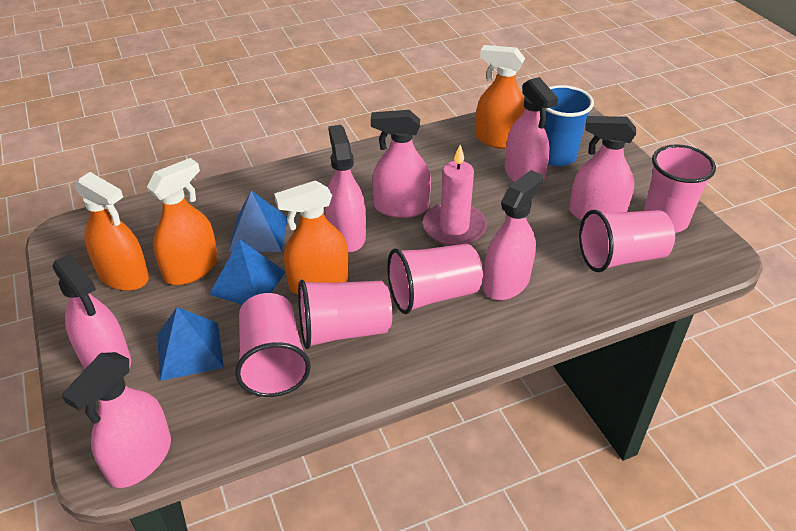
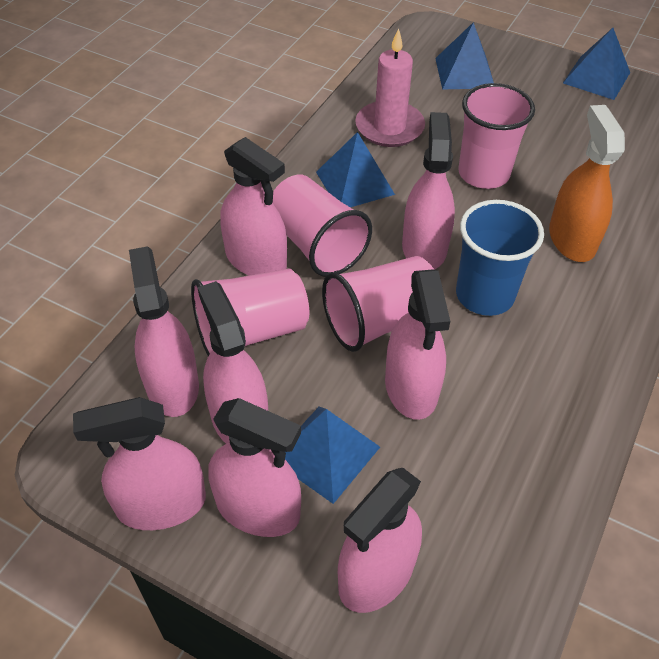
blue pyramid: [157,307,224,381] [209,239,286,305] [228,190,287,252] = 3 -> [285,407,380,504] [316,132,395,207] [435,22,494,89] [563,28,630,100] = 4
orange spray bottle: [74,172,149,291] [147,158,218,285] [274,180,349,295] [475,45,525,149] = 4 -> [549,105,625,262] = 1
pink cup: [235,293,311,397] [298,280,392,349] [387,244,483,314] [579,210,675,272] [644,144,716,233] = 5 -> [191,268,309,356] [273,175,372,277] [322,256,434,352] [458,83,535,189] = 4
pink spray bottle: [52,253,131,369] [62,352,171,488] [325,125,366,252] [371,110,431,218] [483,170,543,300] [505,77,558,186] [569,116,636,220] = 7 -> [73,397,206,530] [129,246,199,417] [197,281,268,444] [208,398,301,537] [220,137,287,276] [338,468,422,613] [385,269,450,420] [402,112,455,269] = 8

